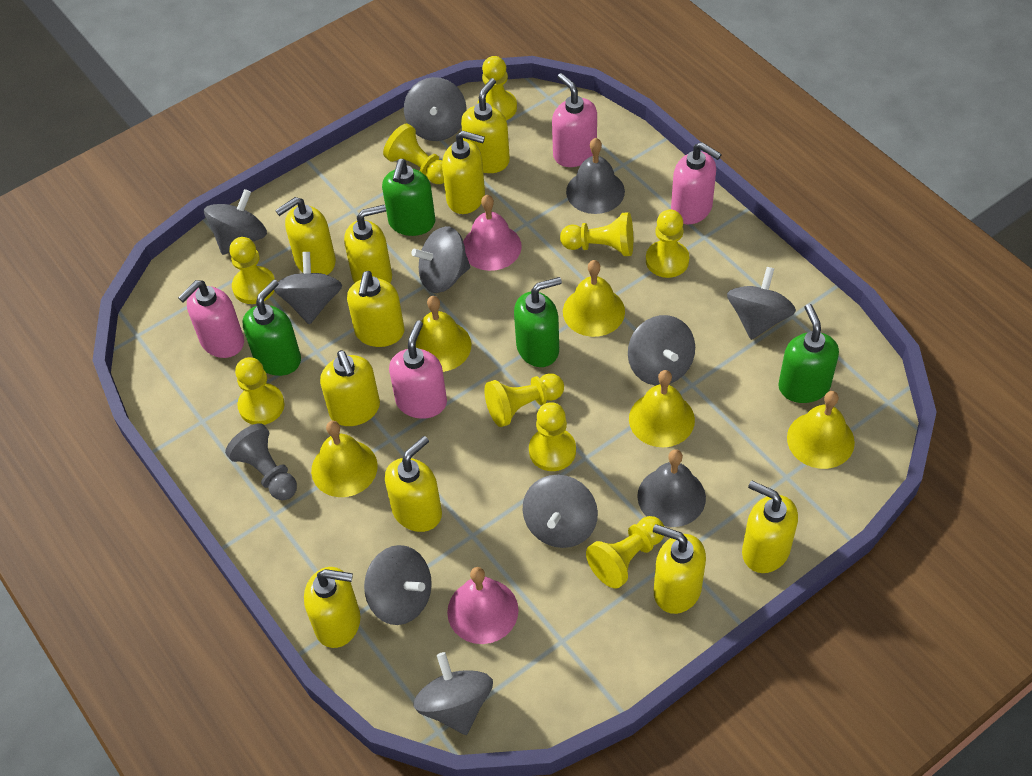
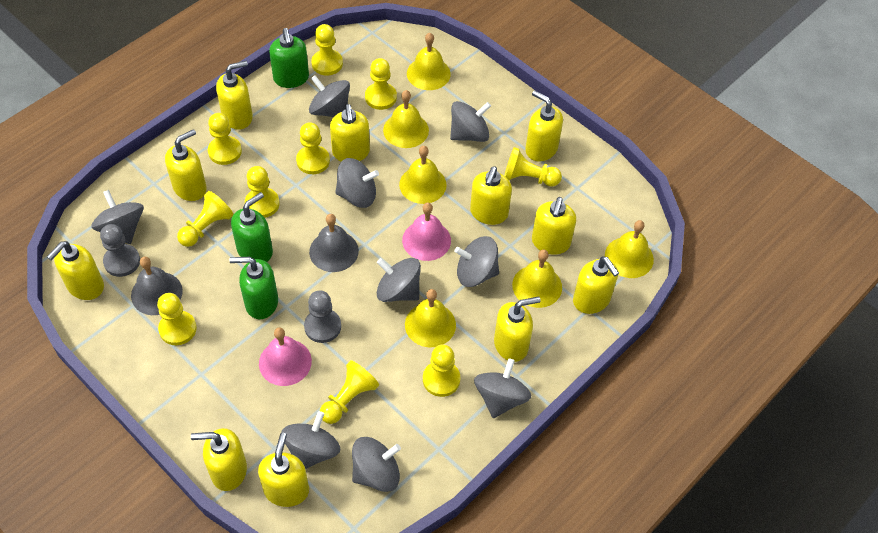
green soap dispenser: [243,280,301,376] [382,159,435,236] [514,277,562,367] [778,304,839,403] = 4 -> [229,257,278,319] [231,192,273,262] [269,28,309,88] = 3
grey pawn: [225,423,297,501] = 1 -> [100,224,140,277] [304,290,341,343] = 2
pink soap dispenser: [178,280,244,358] [389,321,447,419] [552,73,597,167] [671,142,722,224] = 4 -> none = 0
yellow bell: [311,421,378,497] [416,296,471,372] [563,260,625,337] [629,370,695,447] [787,391,855,469] = 5 -> [383,90,429,148] [399,146,447,204] [405,289,456,347] [407,33,451,90] [512,250,562,308] [605,220,654,278] = 6
yellow pawn: [230,237,275,304] [235,357,285,425] [383,124,444,184] [477,56,517,120] [484,374,564,427] [529,402,576,471] [560,212,633,256] [586,516,664,588] [646,209,689,278] = 9 -> [157,293,197,345] [177,191,234,247] [208,113,242,165] [245,166,280,218] [296,122,330,174] [311,24,343,76] [320,360,379,424] [365,58,397,110] [423,344,460,397] [504,147,562,186] = 10
yellow soap dispenser: [275,197,336,275] [304,567,360,648] [320,350,380,426] [344,205,392,283] [347,271,404,347] [385,436,442,532] [442,131,485,214] [461,78,510,173] [653,524,706,614] [742,481,798,573] = 10 -> [47,241,104,300] [165,129,207,201] [191,428,247,491] [216,61,253,129] [258,433,309,507] [330,104,370,162] [470,166,512,225] [494,297,541,362] [525,90,563,161] [532,197,576,255] [573,256,619,314] = 11

